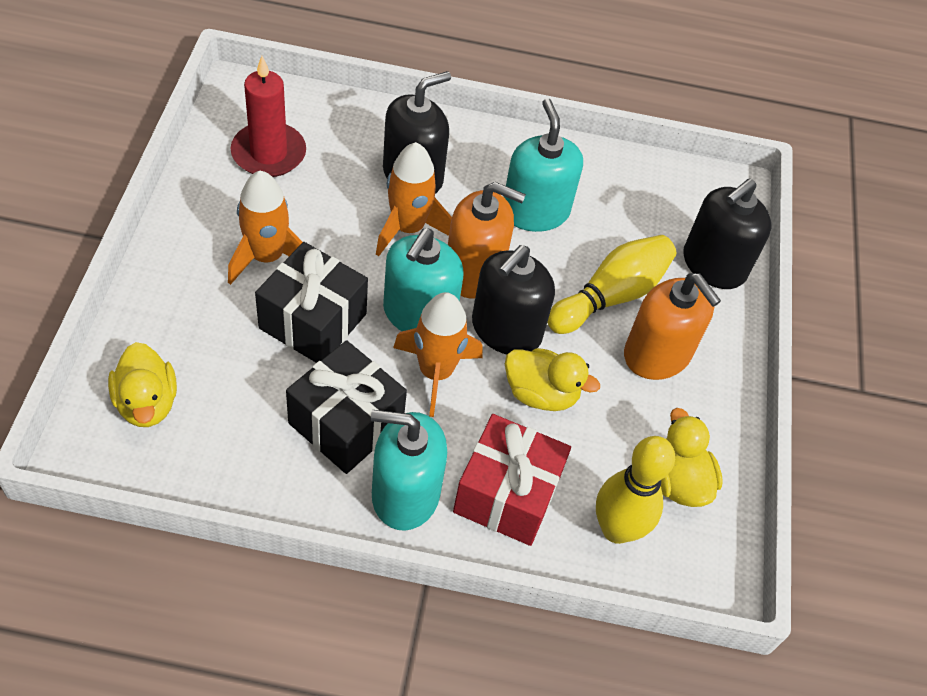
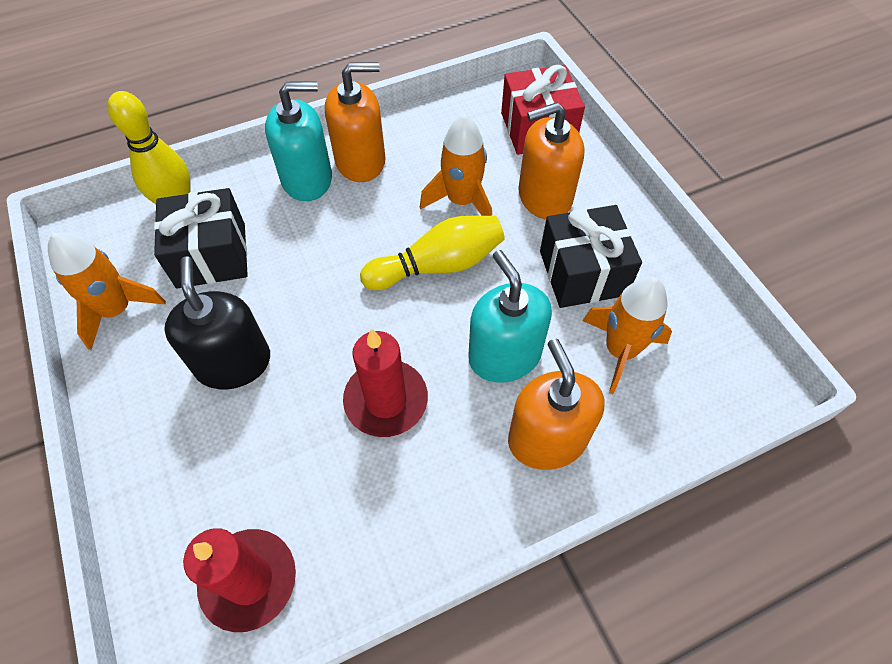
black soap dispenser: [383,71,451,194] [472,245,555,354] [683,178,772,289] = 3 -> [164,256,270,389] = 1
orange soap dispenser: [448,182,526,299] [624,273,721,380] = 2 -> [325,62,386,182] [508,339,604,470] [518,102,584,220] = 3
red candle: [231,56,306,177] = 1 -> [183,528,296,632] [343,328,428,437] = 2
turquoise soap dispenser: [371,410,447,531] [383,228,464,331] [504,98,583,232] = 3 -> [265,81,332,201] [469,250,552,383] = 2
yellow duck: [108,342,177,427] [505,348,600,411] [661,408,723,507] = 3 -> none = 0

